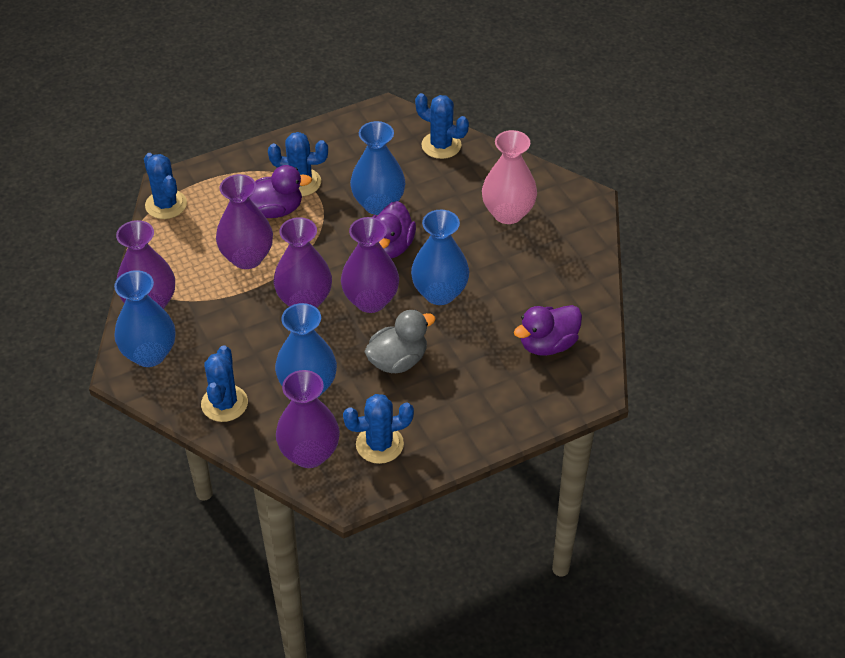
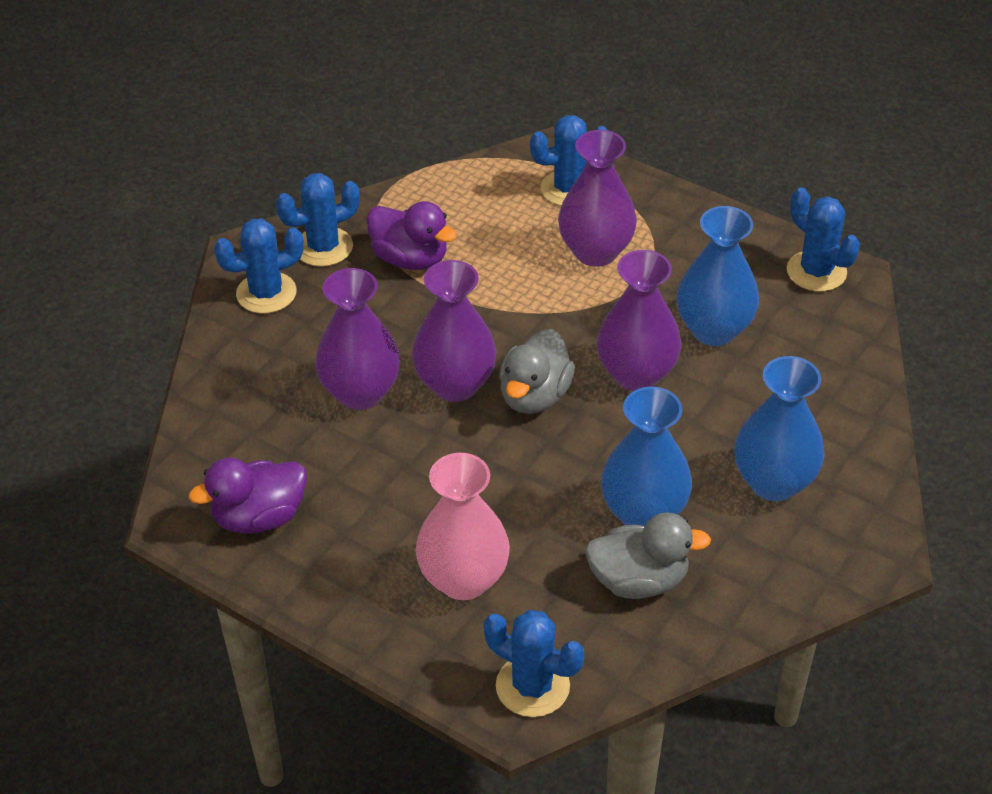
blue vase: [114,270,175,367] [275,303,337,398] [350,121,405,215] [411,210,469,305] = 4 -> [601,387,692,526] [677,206,759,346] [734,356,825,501] = 3
grey duck: [364,310,436,373] = 1 -> [499,329,575,414] [585,512,711,599] = 2
purple duck: [249,165,312,218] [373,201,416,259] [514,305,582,356] = 3 -> [189,458,307,534] [367,201,457,270] = 2
purple vase: [116,220,175,309] [216,174,273,269] [274,217,332,308] [276,370,340,468] [341,217,399,313] = 5 -> [315,268,400,410] [412,260,496,402] [558,130,637,267] [597,250,681,391] = 4

